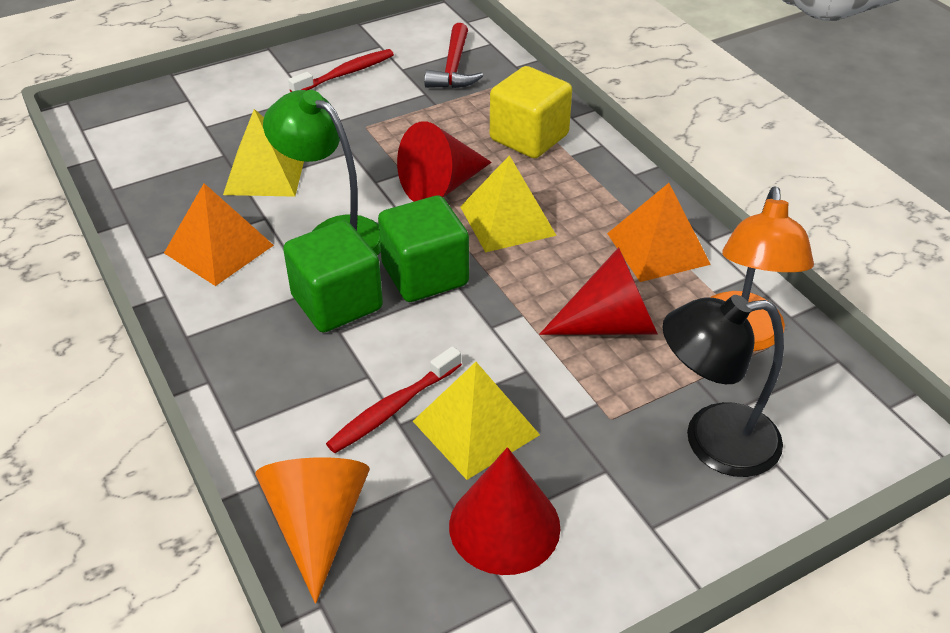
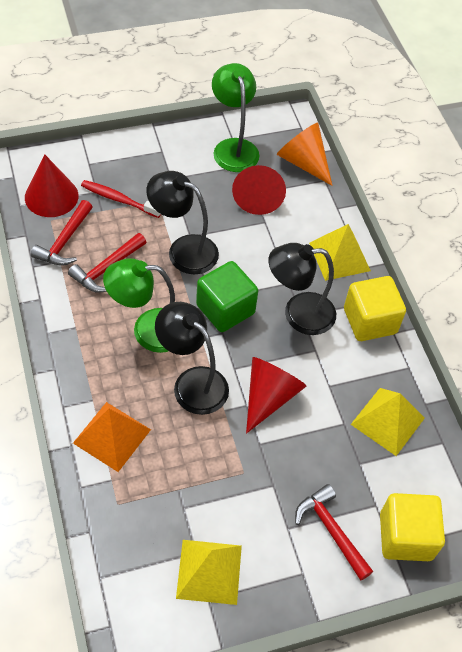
black lamp: [663,295,784,477] = 1 -> [147,171,219,274] [155,302,229,415] [268,243,336,335] = 3
green cube: [283,220,383,333] [378,196,469,302] = 2 -> [196,261,258,332] = 1
green lamp: [263,90,381,255] = 1 -> [103,258,175,353] [212,63,259,172] = 2
orange lamp: [710,187,814,352] = 1 -> none = 0
orange pyramid: [164,183,274,286] [607,183,711,282] = 2 -> [73,402,151,472] = 1
red hammer: [424,23,483,88] = 1 -> [31,200,92,266] [68,233,146,293] [295,484,373,581] = 3
red toothbrush: [288,49,394,92] [326,346,462,453] = 2 -> [81,180,161,218] = 1
yellow cube: [490,66,572,158] = 1 -> [344,276,406,341] [380,493,445,561] = 2

